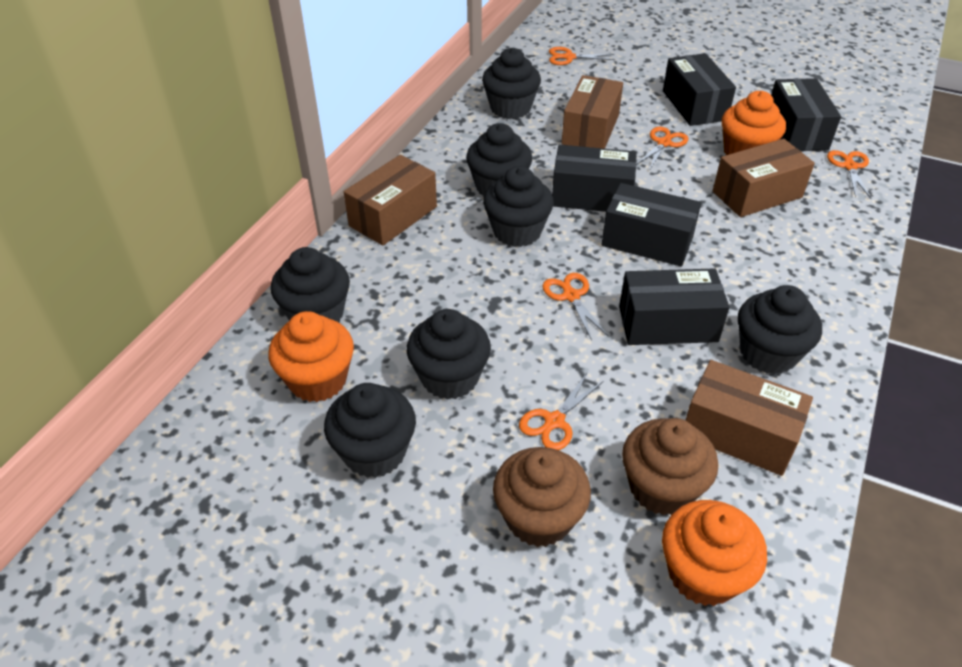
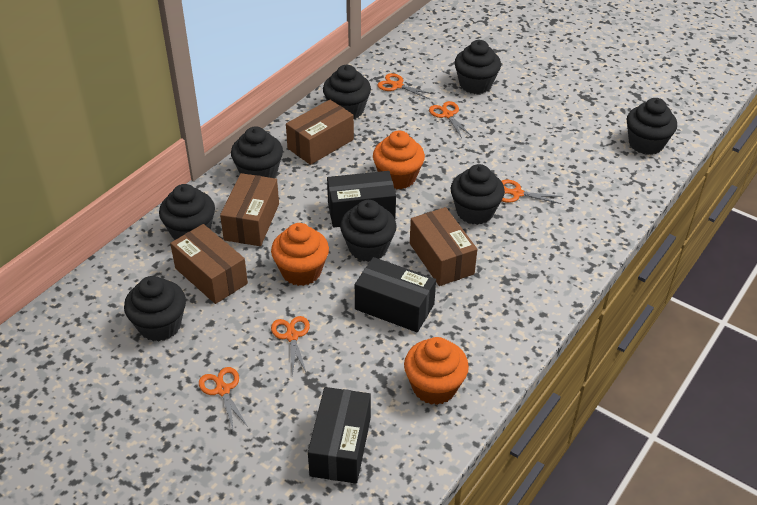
black box: [552,145,637,212] [602,183,701,267] [619,268,730,345] [663,53,736,126] [771,78,841,151] = 5 -> [308,387,371,484] [327,171,396,227] [355,257,436,332] = 3
black cupcake: [271,247,350,322] [324,383,416,478] [407,309,491,400] [466,123,533,197] [482,48,541,119] [483,166,554,247] [738,285,822,374] = 7 -> [124,276,186,342] [159,184,215,240] [231,126,283,178] [323,65,371,119] [340,200,397,262] [451,164,505,225] [454,40,501,94] [627,98,677,155] = 8
brown cupcake: [493,447,591,547] [622,418,718,515] = 2 -> none = 0

